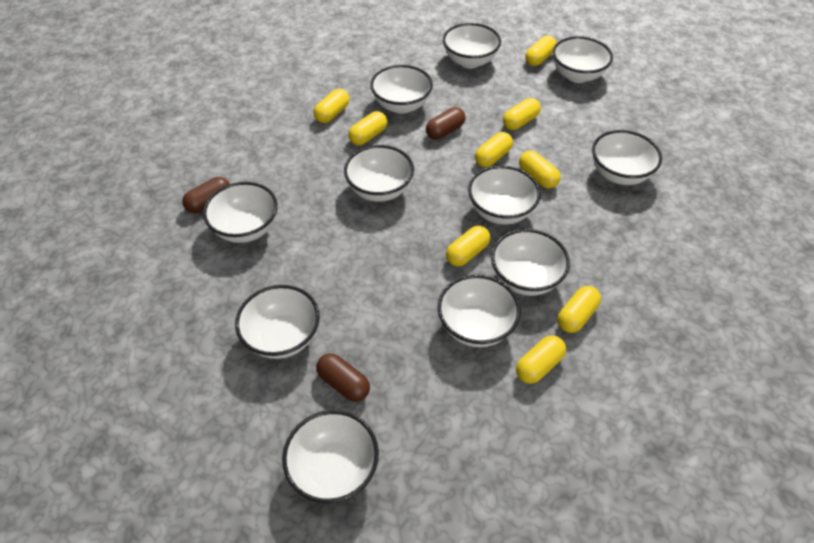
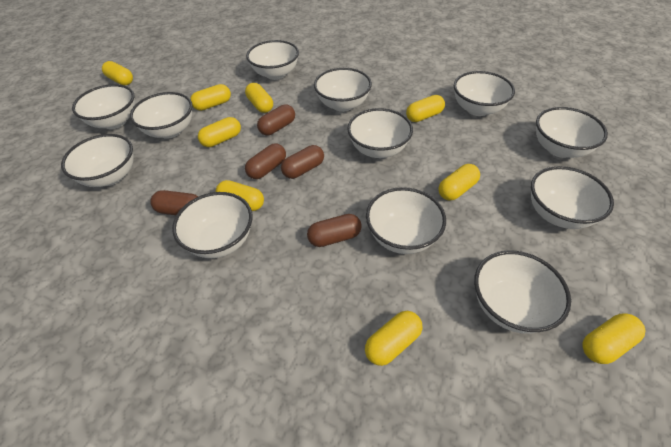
brown capsule: [182,177,230,213] [316,353,370,402] [426,107,465,140] = 3 -> [150,190,198,215] [245,144,286,179] [257,105,295,135] [281,145,324,179] [307,214,362,247] = 5
white bowl: [203,182,278,243] [235,285,320,359] [282,410,379,503] [344,145,414,202] [370,65,433,114] [437,275,521,347] [443,23,501,68] [468,165,541,224] [491,229,570,296] [553,36,613,83] [592,130,662,185] = 11 -> [61,134,134,187] [72,84,135,129] [130,92,193,139] [172,192,253,258] [246,40,299,80] [314,68,372,112] [347,108,413,158] [366,187,446,254] [454,71,515,116] [474,251,571,334] [531,166,614,229] [536,107,608,158] = 12

